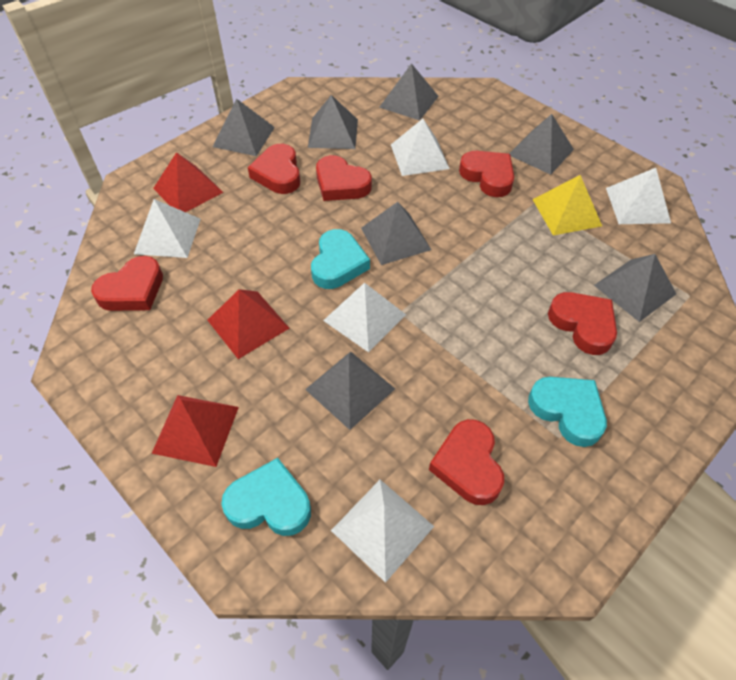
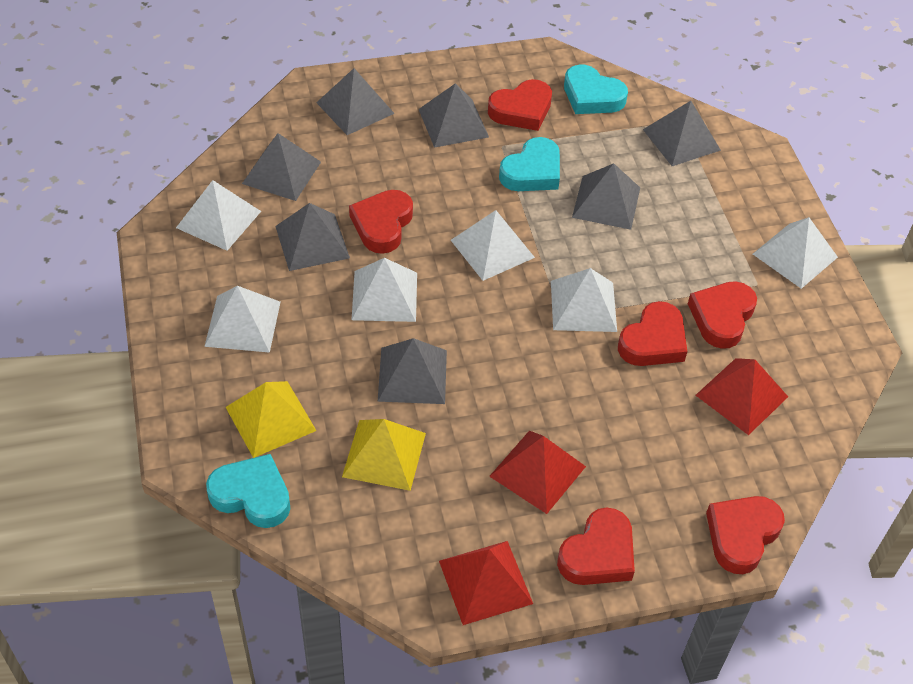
white pyramid: [134,199,201,258] [323,283,406,352] [331,480,434,583] [391,119,450,176] [606,168,671,224] = 5 -> [176,180,261,251] [204,286,281,353] [352,258,417,322] [451,210,535,281] [551,268,617,332] [753,217,838,289] = 6
yellow pyramid: [532,175,602,236] = 1 -> [226,381,317,458] [342,419,426,491] = 2

